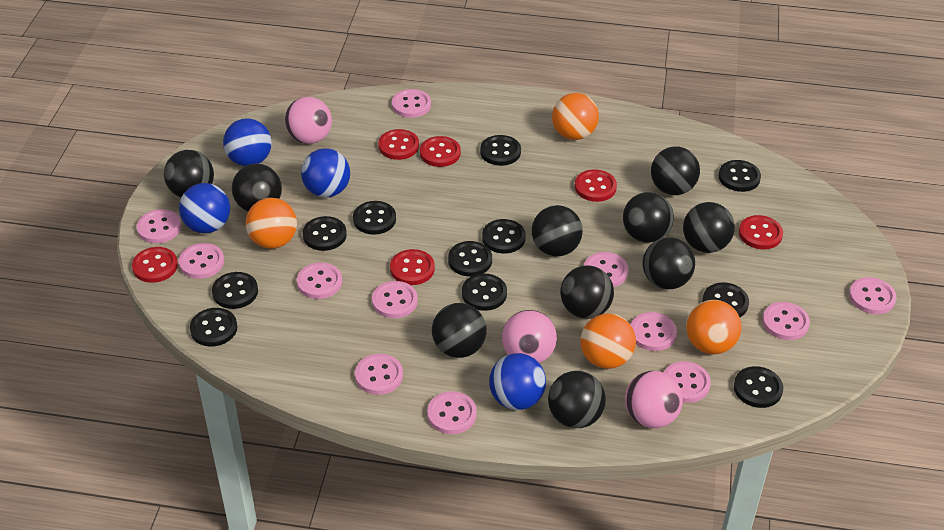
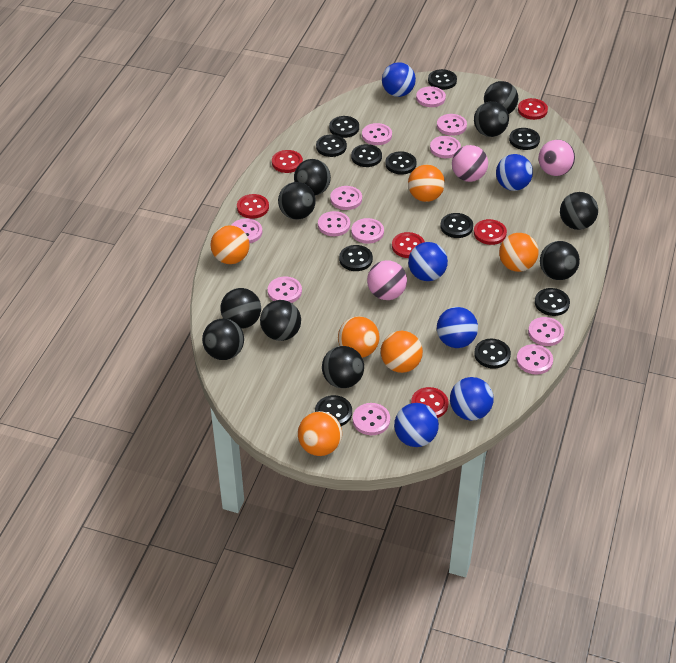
blue ball: [179,183,230,233] [223,118,272,166] [301,148,350,197] [489,353,546,410] = 4 -> [382,62,416,97] [394,403,439,447] [408,242,448,281] [437,307,478,348] [450,377,494,421] [496,154,533,191] = 6
orange ball: [246,198,297,249] [552,93,599,140] [580,313,636,369] [686,300,742,354] = 4 -> [211,225,250,264] [298,411,342,456] [338,316,380,358] [381,331,423,373] [408,165,445,202] [499,233,539,272] = 6

